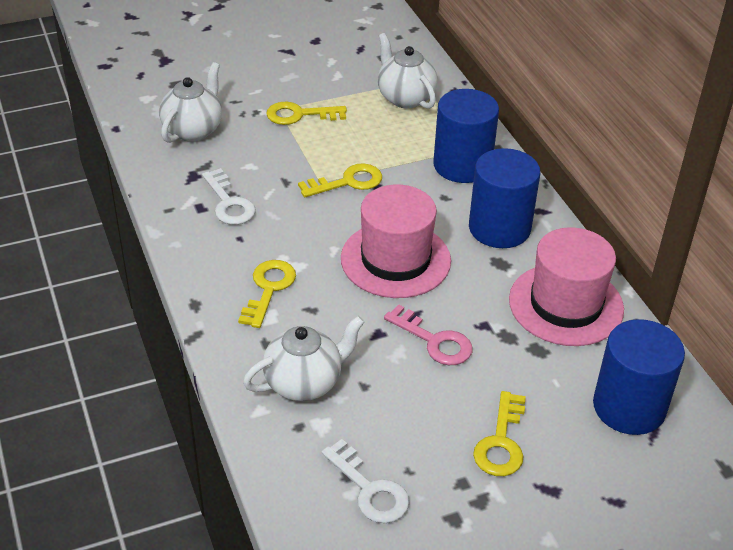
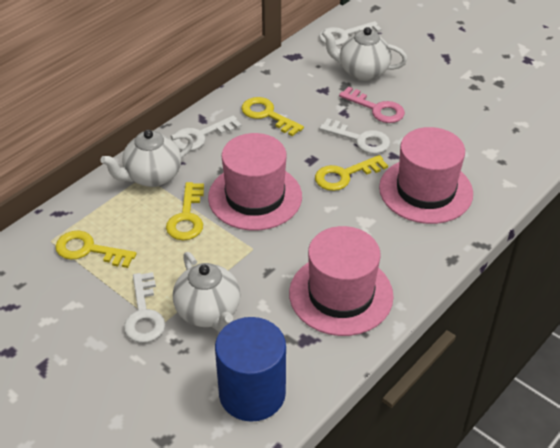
blue cylinder: [433,89,499,183] [469,148,540,248] [593,319,685,435] = 3 -> [215,317,286,422] = 1
pink hat: [341,185,451,298] [509,227,624,346] = 2 -> [208,133,302,230] [289,226,394,336] [379,127,473,224] = 3
white key: [202,168,256,225] [321,439,410,523] = 2 -> [124,272,165,343] [172,115,242,151] [319,21,382,46] [319,118,390,154] = 4

